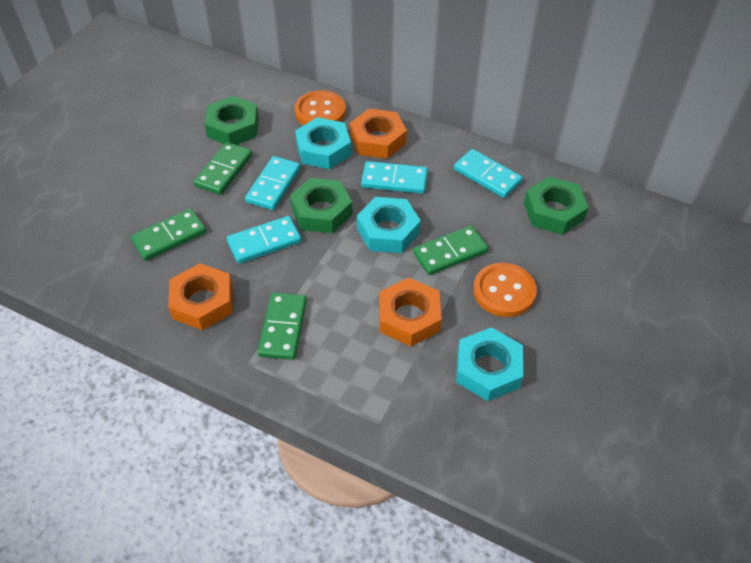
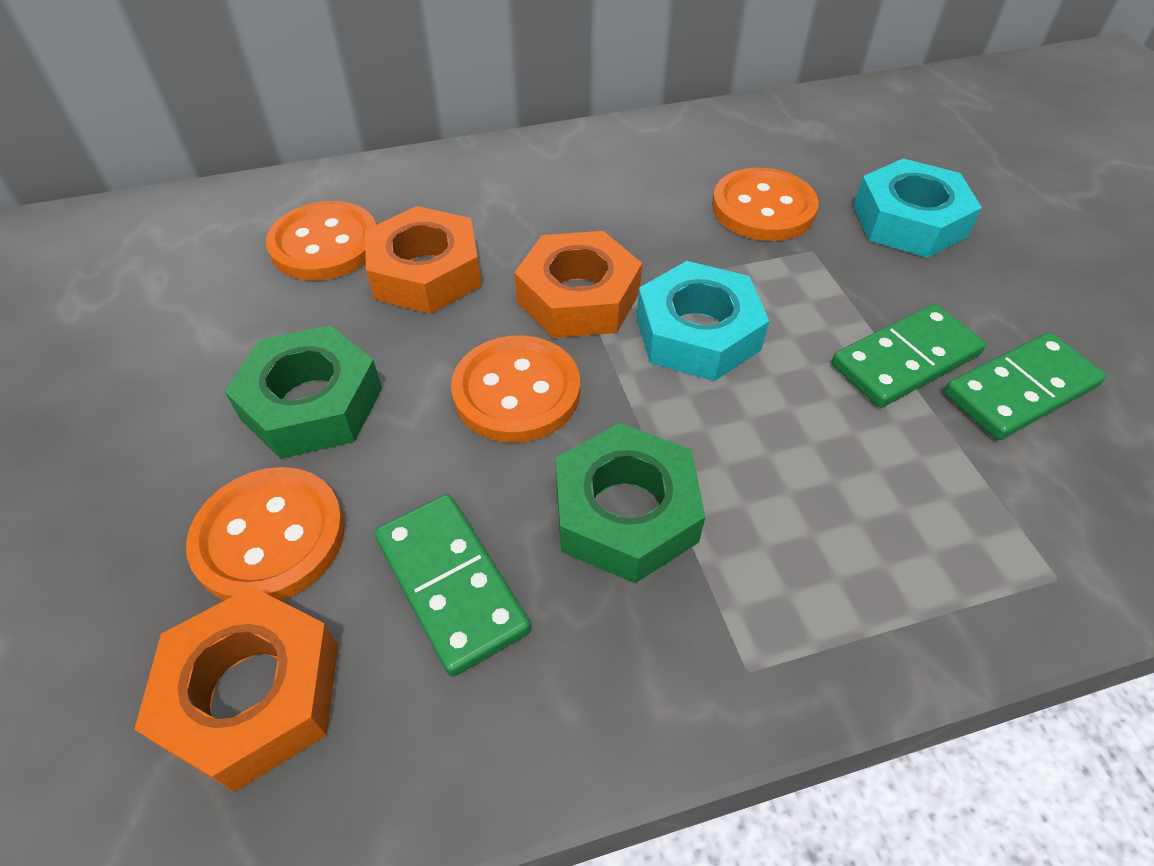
green domino: [130,208,206,261] [194,142,252,195] [258,292,307,360] [413,226,488,275] = 4 -> [374,494,531,677] [832,304,986,408] [944,332,1106,440] = 3
green nut: [204,96,259,145] [290,178,352,233] [524,177,589,235] = 3 -> [225,325,382,459] [555,423,706,583] = 2
orange button: [294,90,346,125] [473,263,537,317] = 2 -> [186,467,345,601] [266,201,376,281] [451,335,580,443] [712,168,819,241] = 4
turquoise domino: [227,216,302,264] [245,156,301,210] [361,161,428,194] [454,149,523,198] = 4 -> none = 0
turquoise nut: [295,117,351,169] [357,197,421,253] [456,327,523,401] = 3 -> [637,261,769,381] [853,158,982,258] = 2

